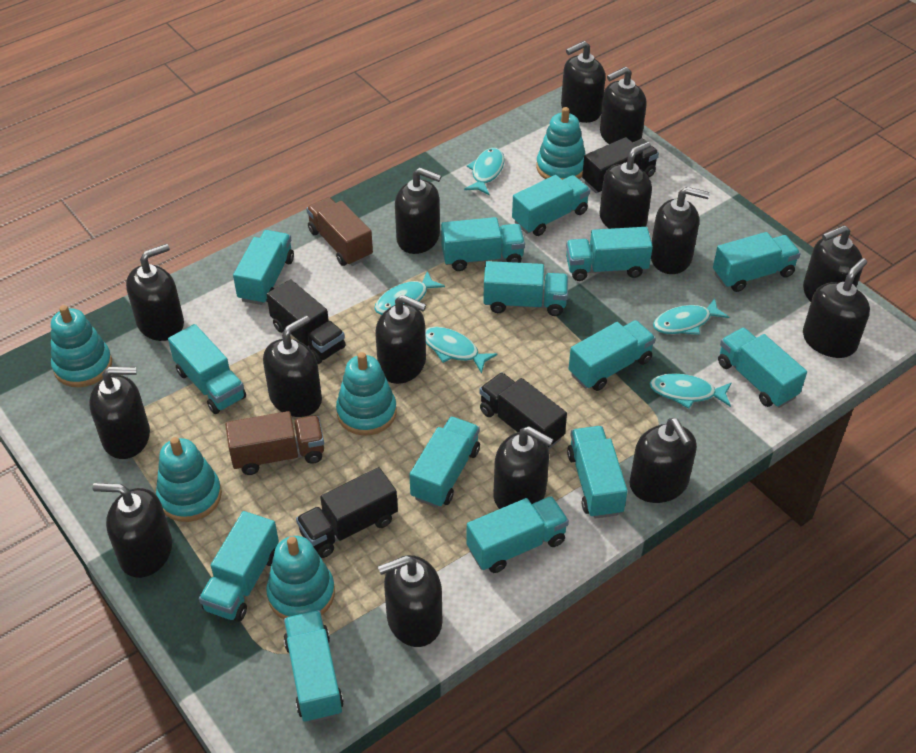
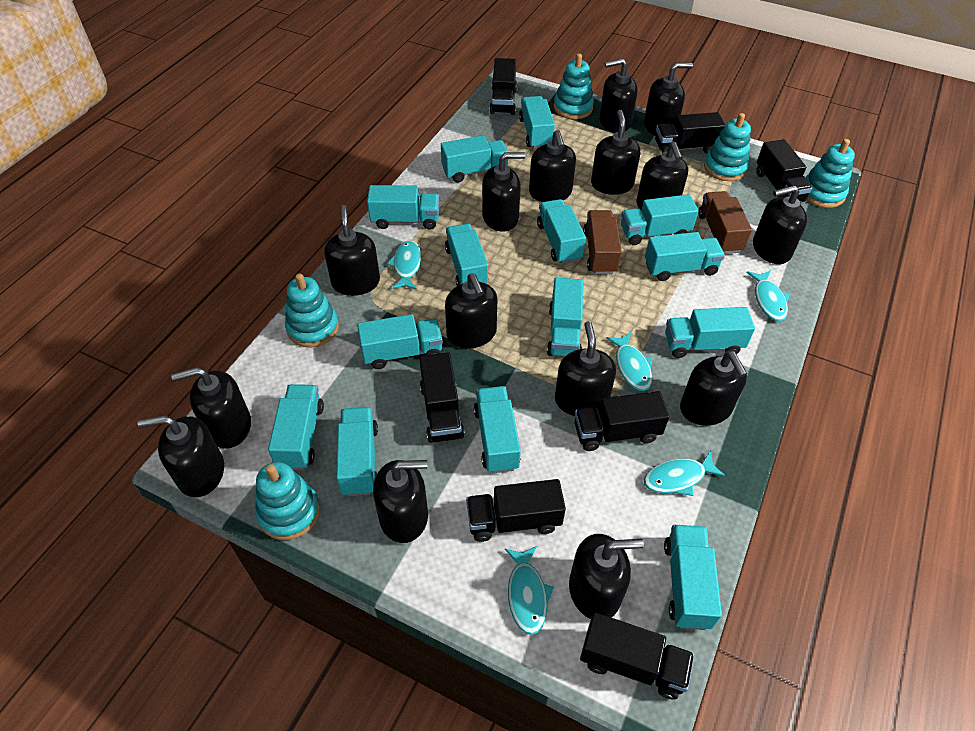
black truck: [267,279,346,364] [296,467,398,558] [479,372,567,449] [582,137,659,193] = 4 -> [420,353,465,443] [466,479,566,542] [490,58,517,115] [575,391,669,451] [580,612,694,699] [655,112,725,153] [756,139,812,202] = 7

